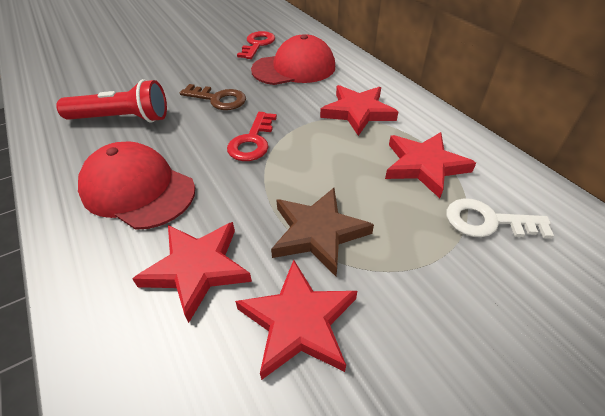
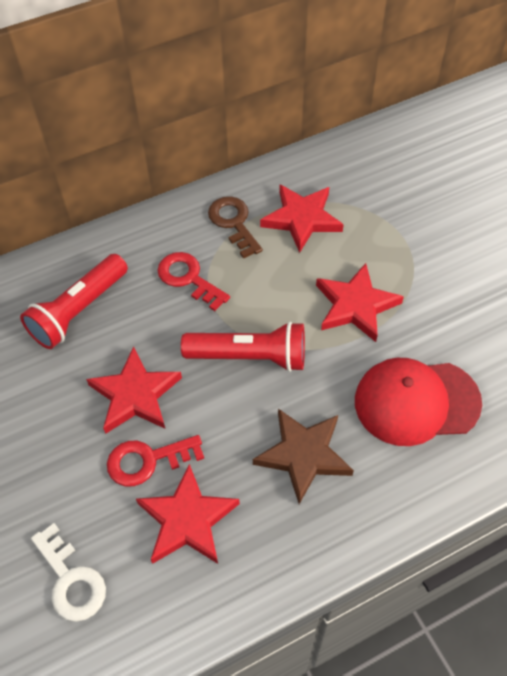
red cap: [78,141,195,230] [251,34,335,85] = 2 -> [355,358,482,446] = 1
red flashlight: [56,79,167,123] = 1 -> [20,254,128,349] [181,322,305,372] = 2

